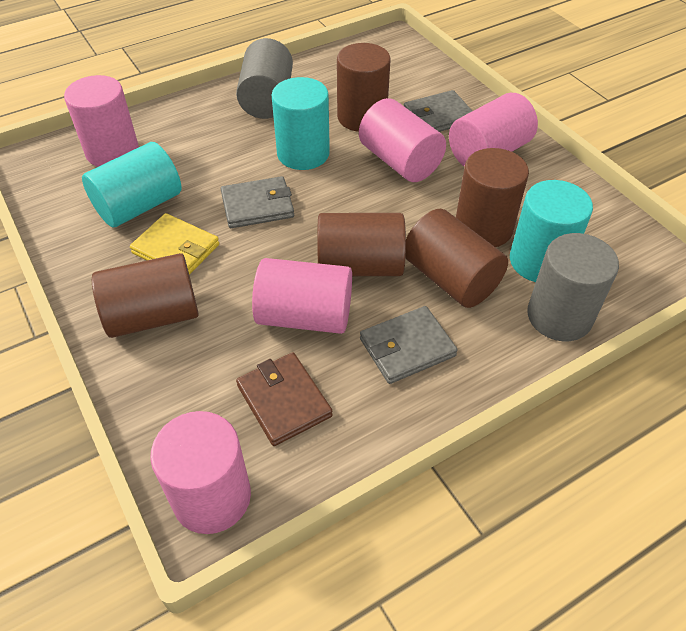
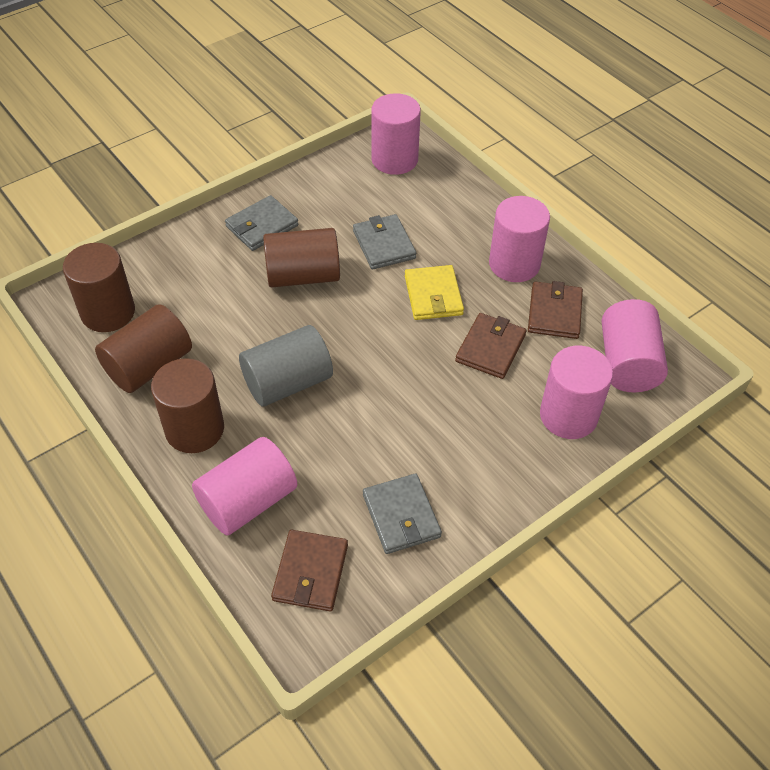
brown cylinder: [92,253,199,338] [317,213,406,276] [337,43,391,132] [405,209,508,308] [456,148,529,247] = 5 -> [63,243,135,332] [95,304,192,393] [151,358,224,453] [263,228,340,288] = 4
brown wallet: [236,352,333,446] = 1 -> [271,530,348,611] [455,313,527,379] [528,281,583,339] = 3
grey cylinder: [236,38,293,119] [527,233,619,341] = 2 -> [239,325,333,406] = 1
turquoise cylinder: [82,142,182,228] [272,77,330,170] [510,180,593,282] = 3 -> none = 0

